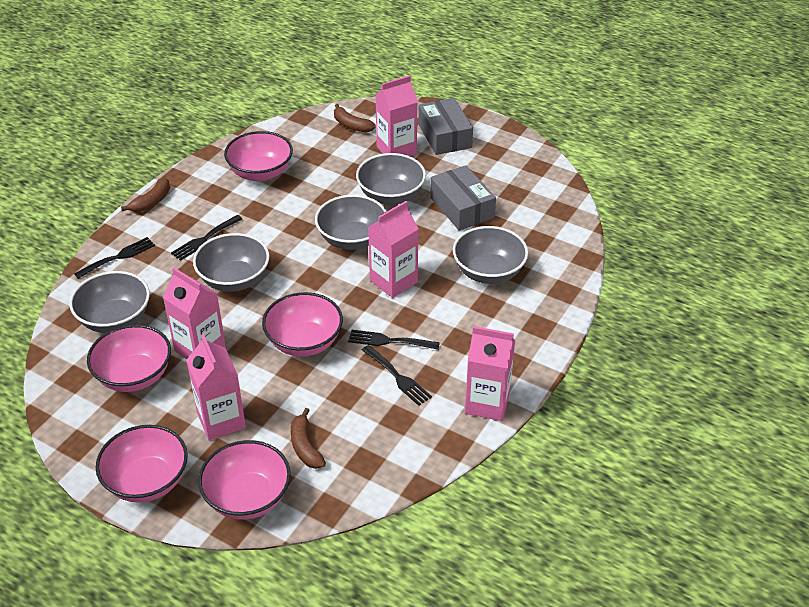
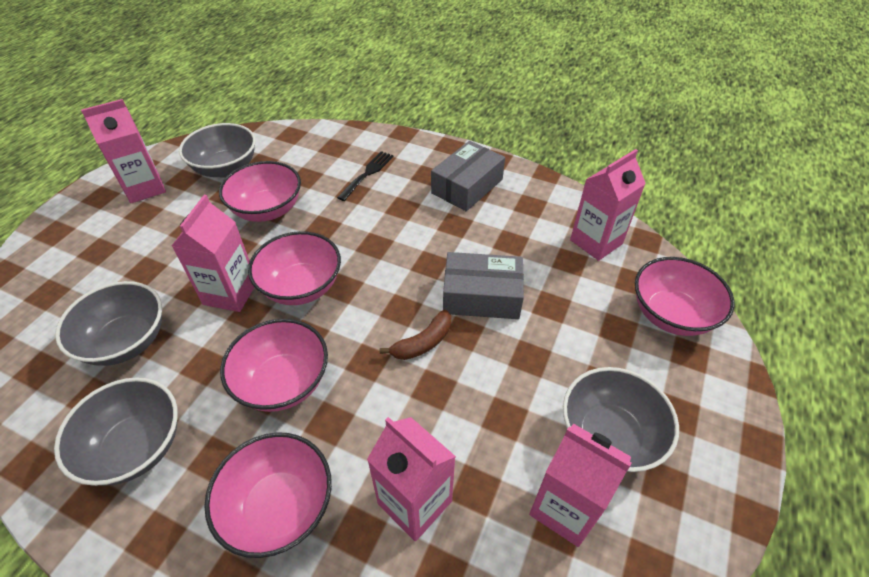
black fork: [74,237,155,279] [171,215,242,261] [348,330,440,350] [362,345,432,406] = 4 -> [337,151,394,201] = 1
brown banana: [121,178,170,212] [291,408,326,469] [334,104,376,133] = 3 -> [380,310,451,360] = 1
grey bowl: [69,271,150,333] [193,233,269,292] [315,195,386,250] [356,153,426,205] [453,226,528,284] = 5 -> [54,378,178,486] [55,281,162,366] [179,123,255,178] [563,367,679,472] = 4

